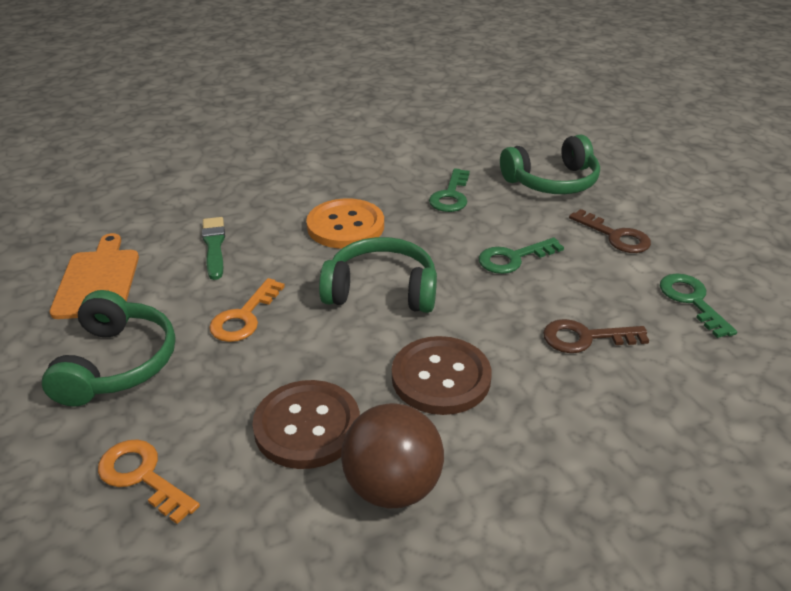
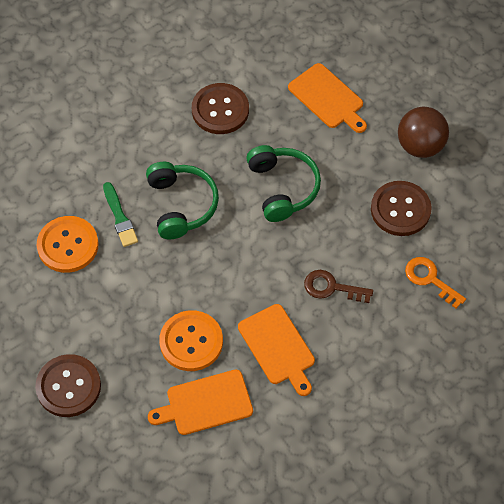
brown button: [252,380,360,469] [392,336,492,415] = 2 -> [35,354,101,417] [192,83,249,134] [371,181,432,236] = 3
brown key: [543,319,649,353] [569,209,651,253] = 2 -> [304,270,373,303] = 1
green headphones: [42,290,175,407] [319,237,437,313] [500,135,600,194] = 3 -> [146,162,219,239] [246,145,321,222] = 2
green key: [429,168,470,212] [479,237,564,274] [660,274,737,338] = 3 -> none = 0
orange button: [306,198,384,249] = 1 -> [37,216,99,273] [159,310,223,371] = 2
orange cutting board: [49,233,139,319] = 1 -> [148,370,253,435] [238,304,315,396] [288,63,367,133] = 3
orange key: [98,439,200,524] [209,278,285,342] = 2 -> [405,257,466,309] = 1

